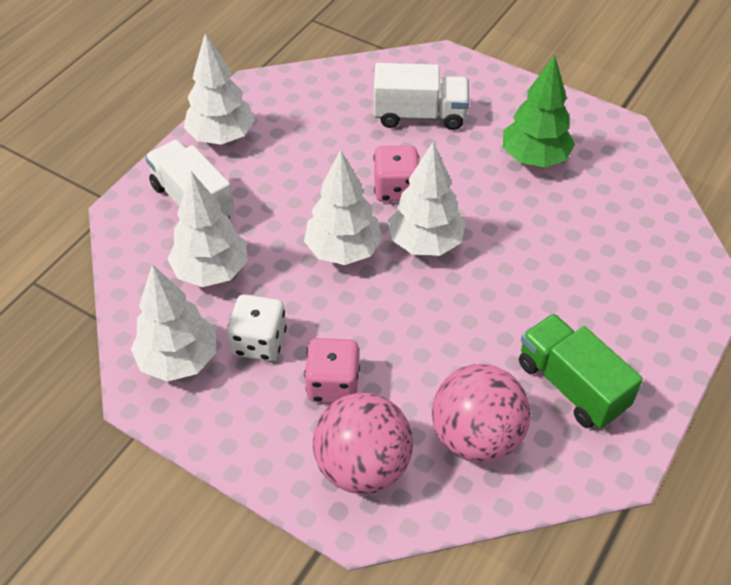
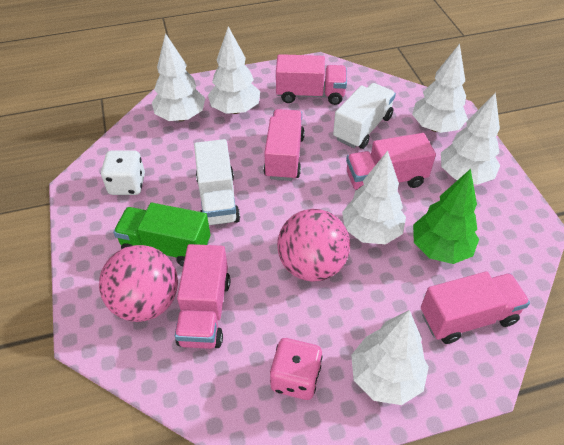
pink dice: [304,338,360,403] [374,145,419,202] = 2 -> [270,338,322,400] = 1
pink truck: none = 0 -> [175,244,230,349] [263,109,305,181] [276,54,347,105] [346,133,436,190] [421,272,530,344] = 5
white tree: [131,264,216,382] [167,171,247,287] [184,33,255,145] [304,150,383,265] [388,142,466,256] = 5 -> [152,33,205,121] [208,26,260,114] [342,151,406,244] [351,310,429,405] [412,44,468,133] [441,92,500,185] = 6

